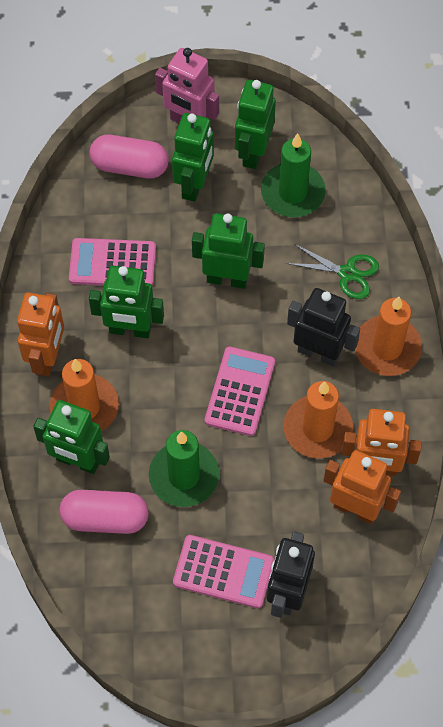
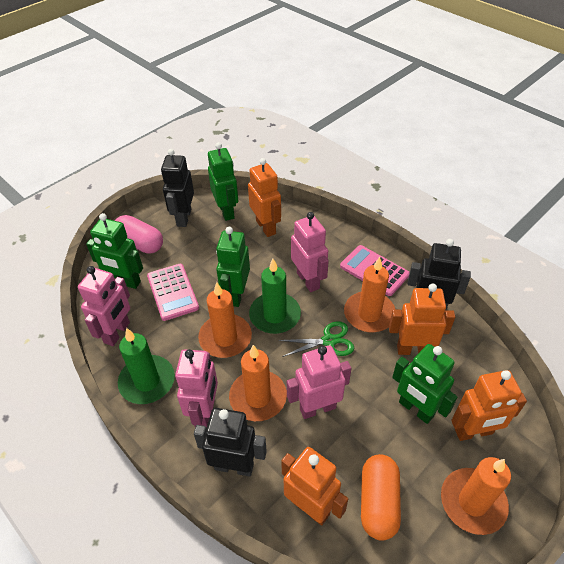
black robot: [267,531,315,618] [287,288,360,367] = 2 -> [161,149,194,227] [194,408,267,477] [408,239,471,311] = 3
green robot: [33,400,110,474] [89,266,164,338] [172,113,214,202] [192,213,265,289] [235,80,276,169] = 5 -> [86,213,143,289] [208,142,238,221] [216,227,250,307] [392,344,458,424] = 4
orange candle: [50,359,119,432] [284,381,353,459] [355,297,422,376] = 3 -> [198,282,252,358] [229,345,287,421] [344,257,396,332] [441,457,511,535] = 4
orange capsule: none = 0 -> [361,454,401,541] = 1
orange robot: [17,292,64,376] [324,450,401,524] [341,409,422,476] = 3 -> [248,158,281,237] [281,447,348,526] [389,283,455,355] [451,370,527,441] = 4
pink calculator: [69,238,156,286] [173,535,274,608] [205,347,275,436] = 3 -> [147,264,199,321] [340,245,410,296] = 2
pink capsule: [60,490,149,534] [90,135,169,179] = 2 -> [115,215,163,254] = 1
pink robot: [155,48,219,123] = 1 -> [78,266,130,346] [175,349,218,428] [287,345,352,419] [291,212,329,292] = 4

